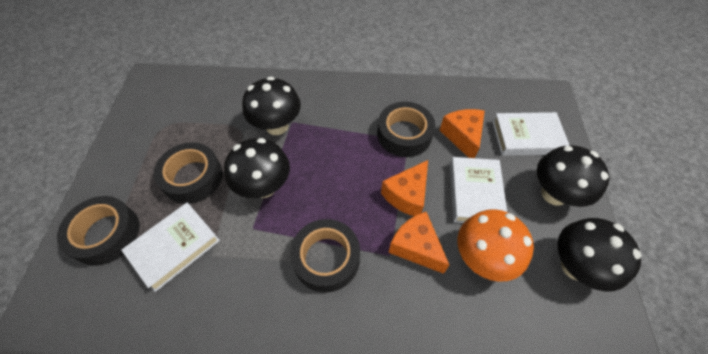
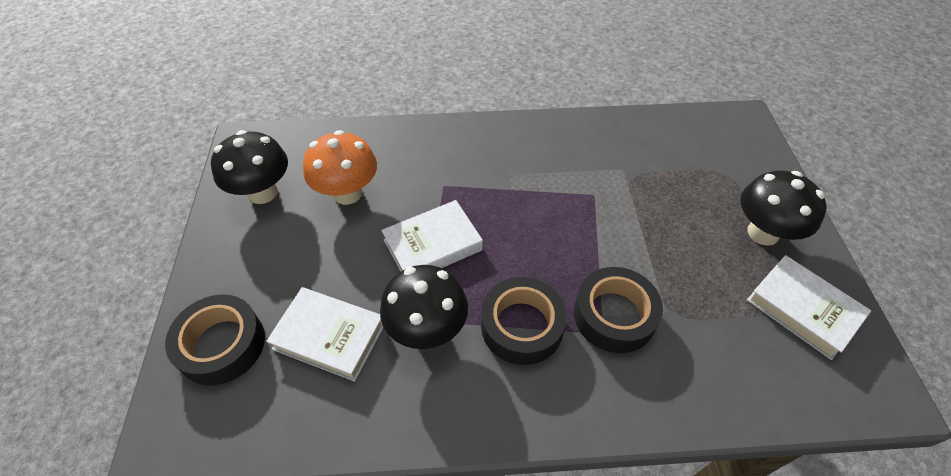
black mushroom: [224,138,290,198] [242,77,301,135] [537,145,609,207] [557,218,642,291] = 4 -> [211,130,288,204] [380,265,468,349] [740,170,826,246] = 3
black tape: [57,196,139,266] [154,142,223,204] [290,219,360,292] [377,102,435,157] = 4 -> [165,295,265,386] [481,277,567,365] [574,267,663,353] = 3
orange cheese: [381,160,428,216] [389,212,449,274] [440,109,485,158] = 3 -> none = 0

